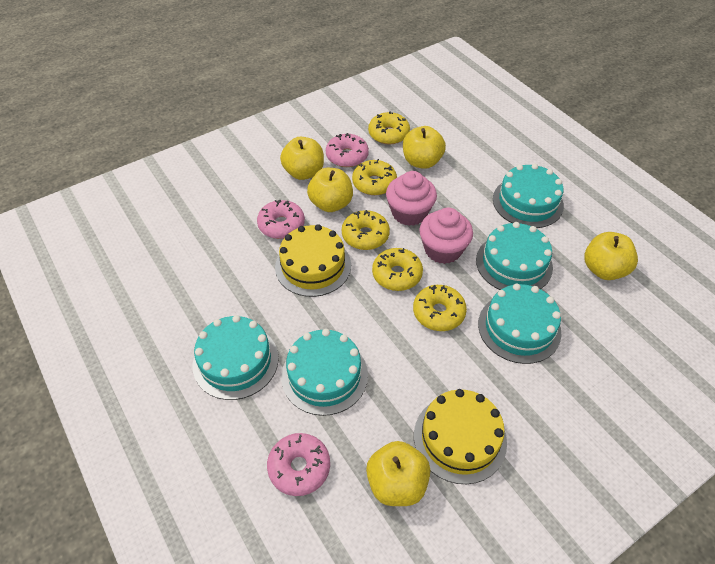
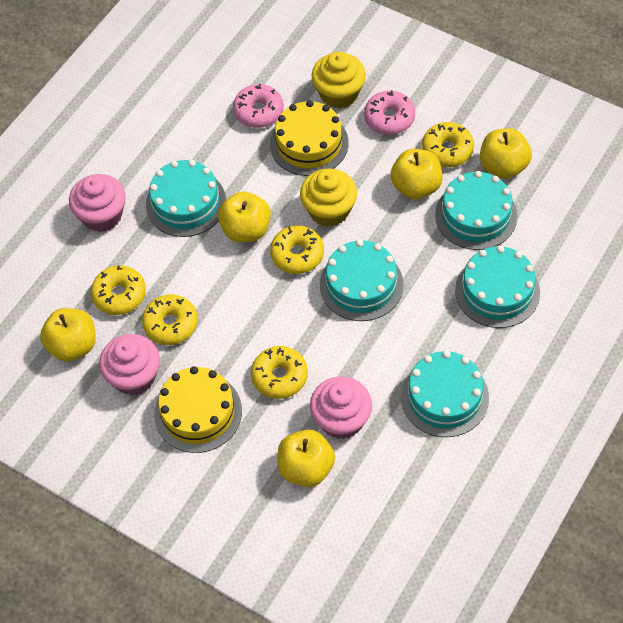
pink cupcake: [386,171,437,226] [419,208,473,264] = 2 -> [69,174,126,232] [99,334,160,395] [310,376,372,439] = 3
pink donut: [257,200,305,239] [267,433,330,496] [326,133,369,167] = 3 -> [233,84,284,128] [364,90,415,135] = 2
yellow cupcake: none = 0 -> [300,168,357,227] [312,52,366,108] = 2

